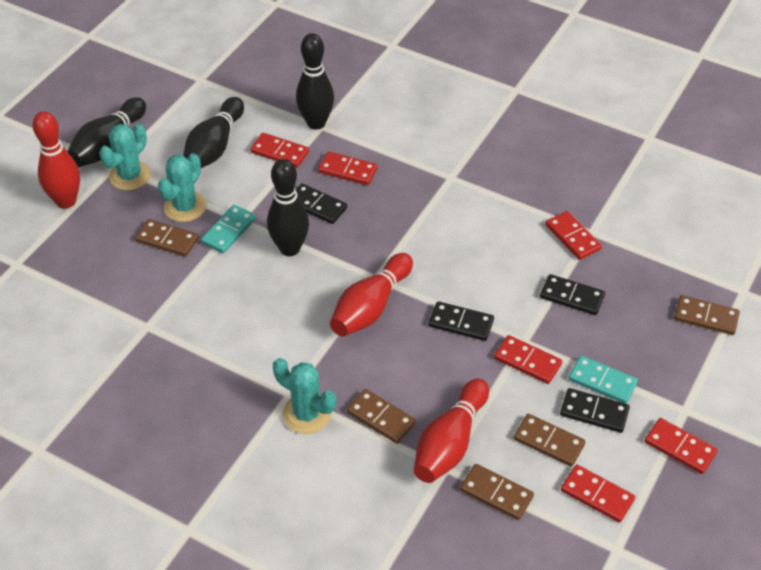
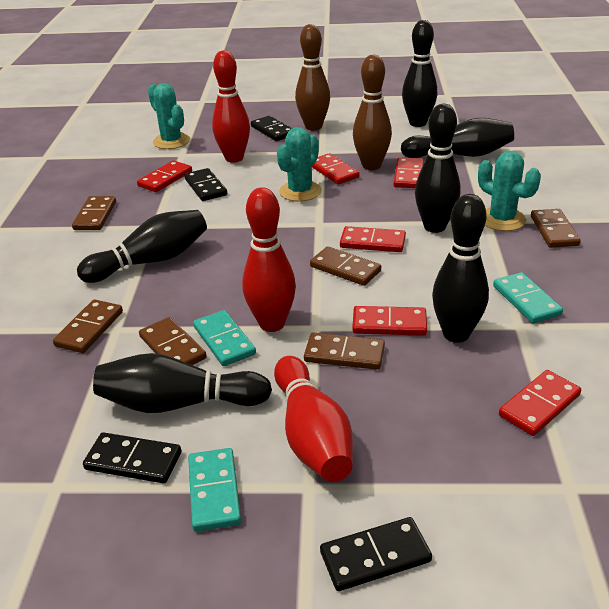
black bowling pin: [67,97,146,167] [183,97,244,168] [267,159,309,256] [296,33,334,130] = 4 -> [77,210,207,283] [93,353,272,413] [401,118,514,158] [402,20,437,127] [415,104,460,233] [432,194,489,343] = 6
brown bowling pin: none = 0 -> [295,24,330,130] [353,55,392,170] = 2
brown domino: [135,219,199,257] [347,389,416,444] [460,464,534,520] [514,414,586,467] [674,295,740,335] = 5 -> [53,299,123,353] [72,196,116,230] [139,317,207,365] [304,332,385,370] [310,246,381,286] [531,209,581,248] = 6
turquoise domino: [201,205,256,253] [568,355,638,404] = 2 -> [188,448,241,532] [193,310,256,366] [493,272,563,323] = 3

